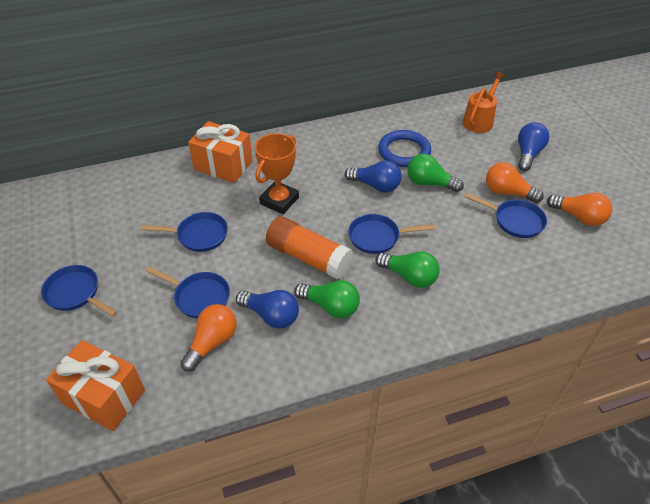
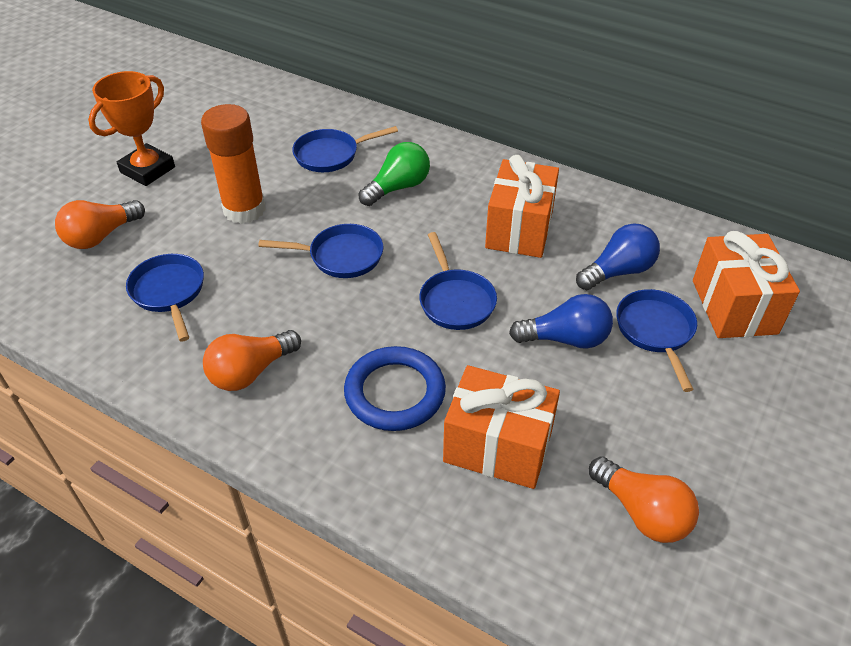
blue light bulb: [236,290,299,329] [345,160,402,193] [518,122,550,171] = 3 -> [509,294,613,349] [576,223,660,290] = 2
green light bulb: [294,280,360,318] [375,251,440,288] [407,154,464,192] = 3 -> [359,142,430,206] = 1
orange gift: [46,340,145,431] [188,121,253,183] = 2 -> [443,365,560,489] [485,155,559,258] [693,231,800,338] = 3
orange watering can: [463,71,506,133] = 1 -> none = 0

